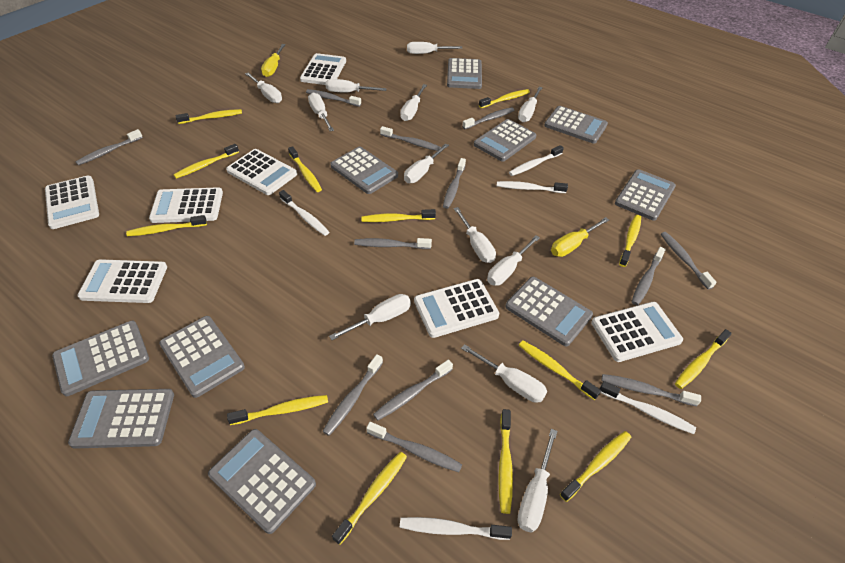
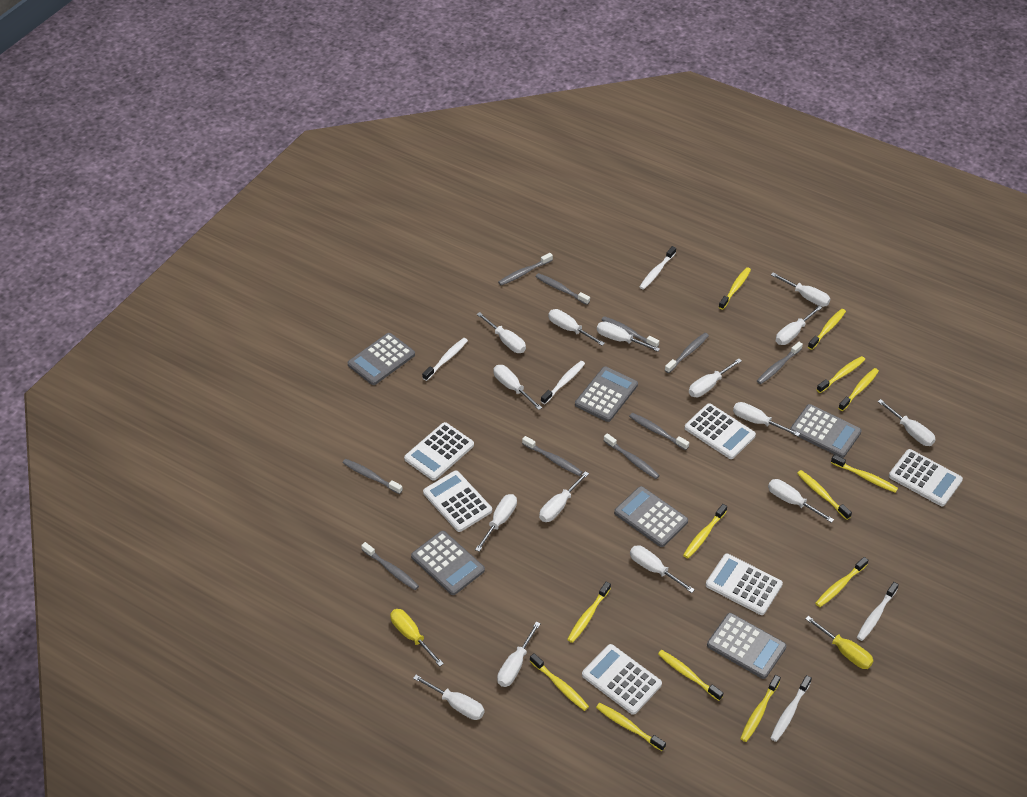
grey calculator: [52,321,149,396] [68,389,174,449] [159,316,245,398] [208,429,316,534] [330,147,398,194] [447,58,482,89] [474,119,536,161] [505,277,593,346] [544,106,608,143] [615,169,676,221] = 10 -> [347,333,415,385] [411,531,485,595] [575,366,638,422] [614,486,688,547] [707,613,787,679] [790,404,862,458] = 6
grey toothbrush: [75,129,143,165] [306,89,361,107] [322,354,383,436] [354,238,432,249] [366,422,462,472] [373,360,453,420] [380,126,441,151] [443,158,466,209] [462,107,515,129] [602,374,701,406] [632,247,666,305] [661,232,717,290] = 12 -> [343,459,403,494] [361,542,419,590] [498,253,553,285] [522,436,582,476] [536,273,590,305] [602,316,659,348] [604,433,660,479] [629,413,689,450] [665,333,709,373] [757,342,803,384] = 10
white calculator: [45,176,99,229] [77,259,167,303] [149,187,223,223] [226,149,297,195] [300,53,346,85] [414,279,499,338] [591,302,683,362] = 7 -> [404,422,474,481] [423,471,492,532] [582,644,662,715] [684,403,756,459] [706,554,783,615] [889,449,963,506] = 6
white screwdriver: [245,72,282,103] [308,93,334,131] [326,79,387,92] [329,294,411,340] [400,84,427,121] [404,143,449,183] [407,42,462,54] [454,207,496,263] [461,344,547,403] [487,235,540,286] [517,429,558,533] [518,87,543,122] = 12 -> [413,675,484,720] [475,494,517,552] [476,312,526,353] [493,365,542,410] [497,622,541,687] [539,471,589,522] [548,309,605,346] [597,321,660,352] [630,545,695,593] [689,358,742,397] [733,402,800,436] [768,479,834,523] [771,273,830,307] [776,306,822,345] [878,399,936,446] = 15

